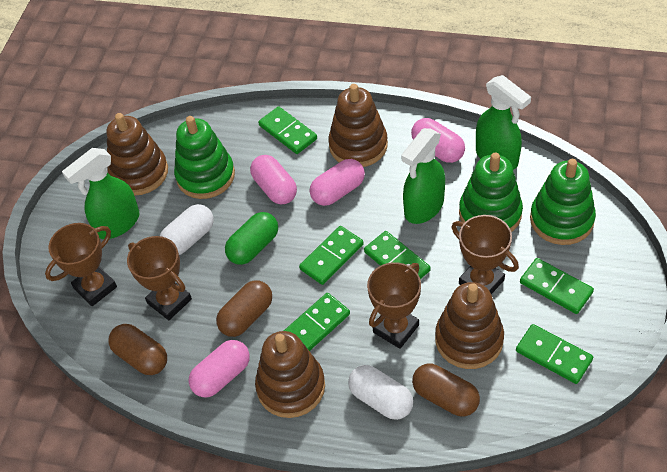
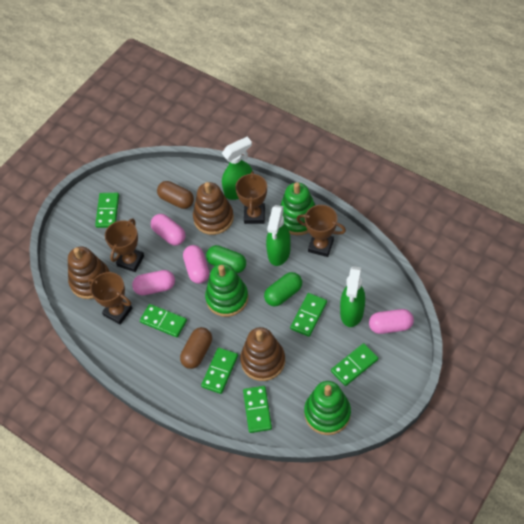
brown capsule: [108,324,167,375] [216,280,272,337] [412,364,480,416] = 3 -> [157,181,194,209] [180,327,212,369] = 2
brown stacking toy: [106,113,168,196] [255,331,325,418] [328,84,388,167] [435,282,504,369] = 4 -> [68,247,110,299] [193,182,234,235] [240,327,285,381] = 3
green capsule: [225,212,278,265] = 1 -> [206,245,246,273] [264,272,302,306] = 2
white capsule: [160,204,214,255] [348,365,413,420] = 2 -> none = 0

